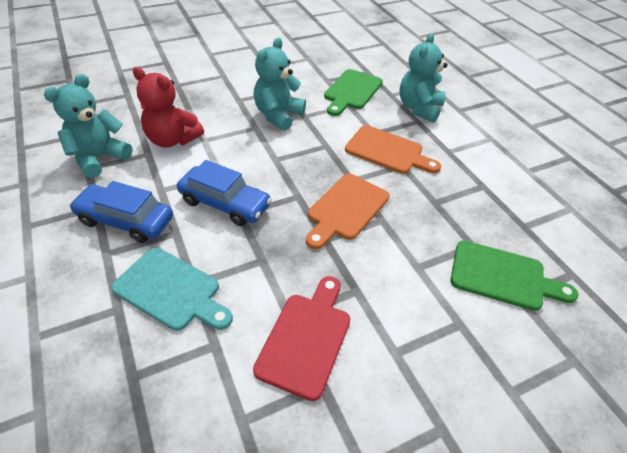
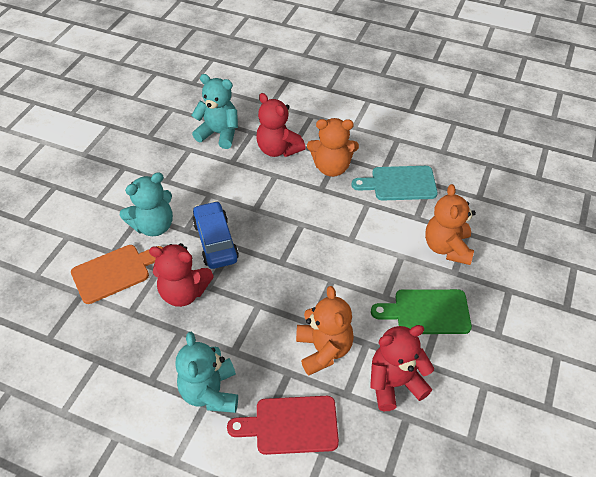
blue car: [69,181,173,243] [177,160,272,226] = 2 -> [192,201,239,269] = 1
green cutting board: [324,69,383,116] [451,240,578,311] = 2 -> [371,289,472,334] = 1
orange cutting board: [306,174,390,249] [345,125,441,174] = 2 -> [71,245,163,304] = 1
orange teddy bear: none = 0 -> [296,286,354,375] [307,118,359,177] [425,184,476,265] = 3
red teddy bear: [133,67,204,148] = 1 -> [149,243,214,307] [256,93,305,157] [370,325,434,411] = 3

